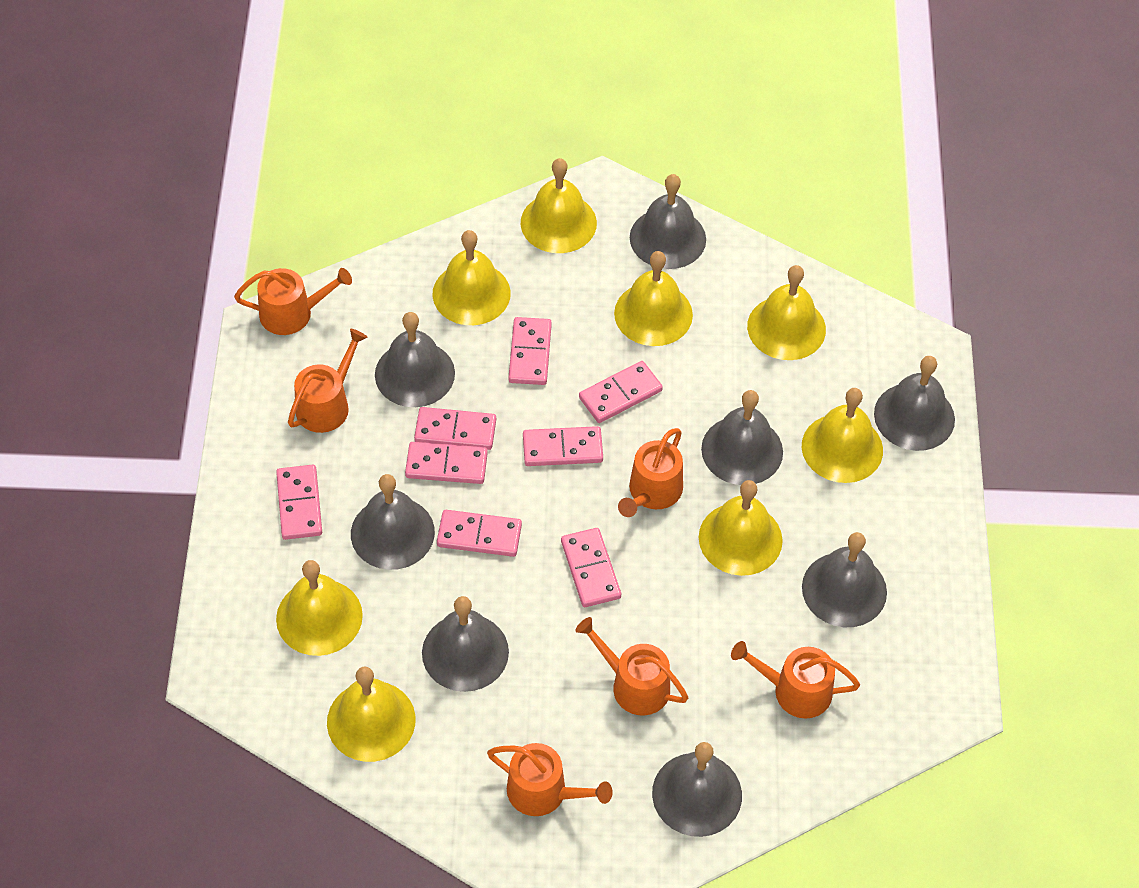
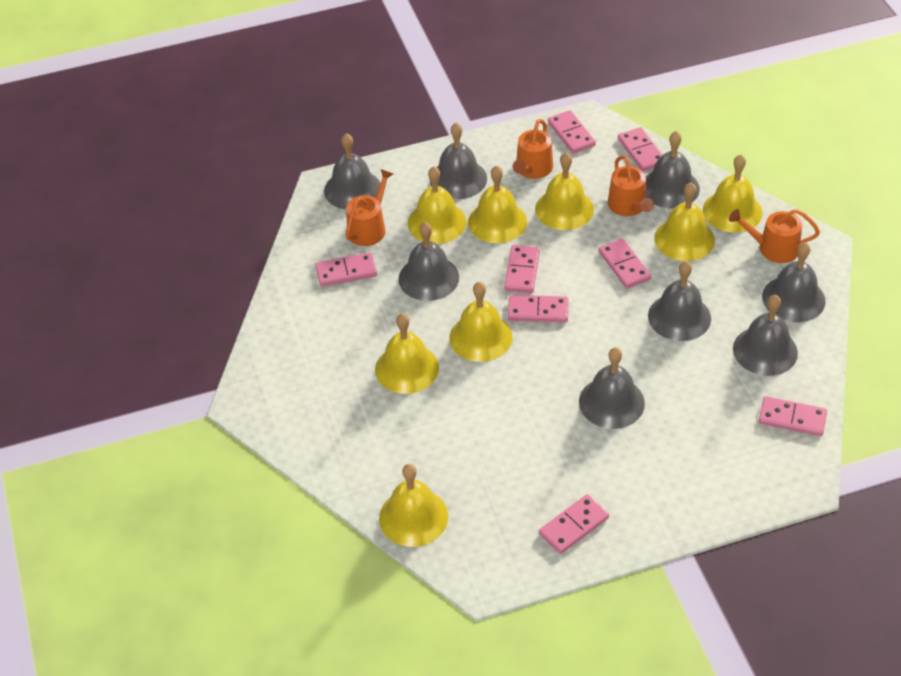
orange watering can: [234,268,352,335] [288,329,367,433] [487,743,613,816] [575,617,688,716] [618,428,683,517] [731,641,860,718] = 6 -> [345,169,393,246] [513,119,553,179] [608,155,654,216] [729,209,820,263] = 4

